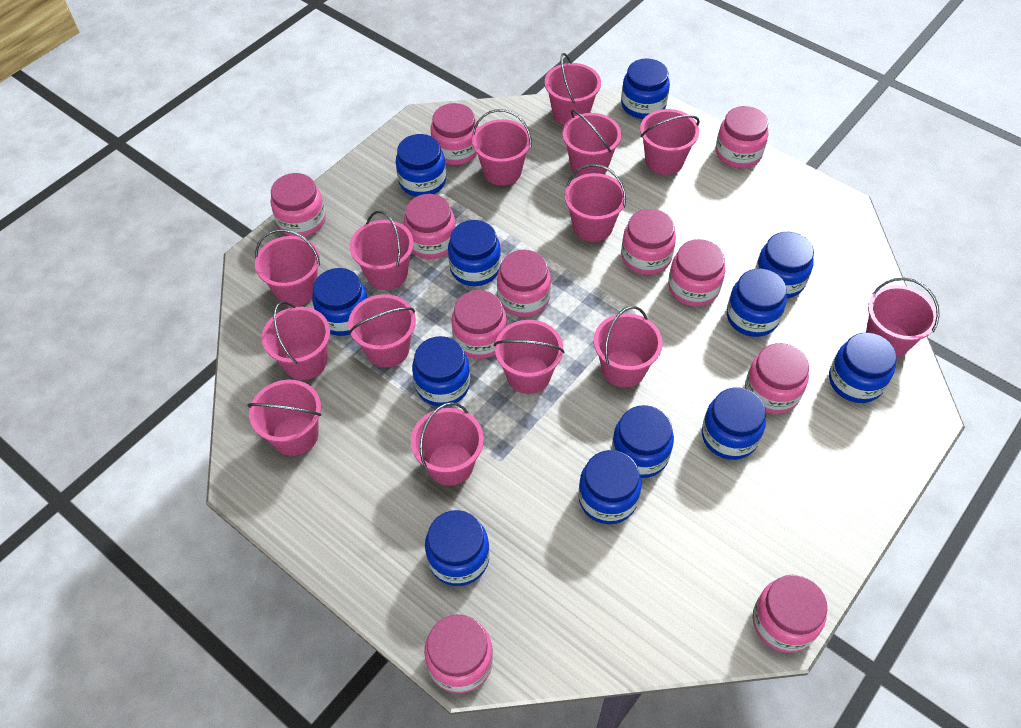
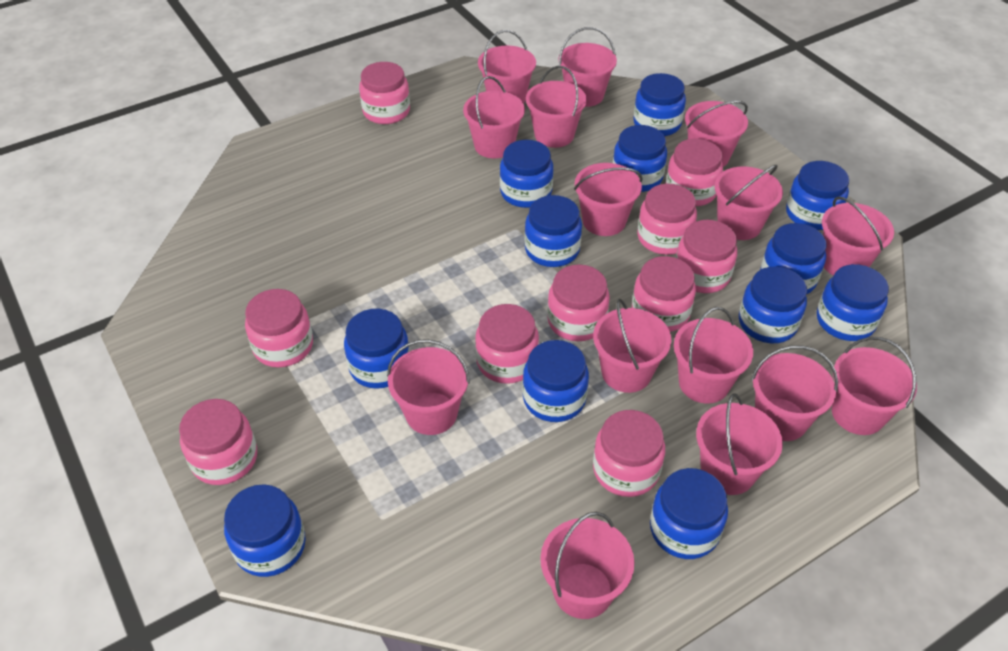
pink bucket: [247,380,321,456] [255,229,320,306] [262,301,330,380] [348,294,416,368] [350,211,414,290] [411,402,484,486] [472,109,532,186] [494,320,564,394] [545,53,601,126] [562,110,621,176] [565,164,627,242] [594,306,663,387] [640,109,700,175] [866,278,940,358] = 14 -> [387,339,470,435] [463,76,525,158] [478,30,536,104] [526,66,587,148] [540,512,634,619] [559,27,617,107] [574,163,643,236] [593,299,671,393] [674,307,753,404] [685,101,748,167] [696,393,783,495] [715,165,783,240] [751,345,838,441] [822,197,894,276] [832,337,917,435] = 15
pink jar: [271,173,326,237] [404,194,456,259] [424,614,493,694] [431,103,478,165] [451,290,507,359] [497,250,551,317] [621,209,676,275] [668,239,725,307] [716,106,768,168] [745,343,809,414] [752,575,827,653] = 11 -> [179,399,257,485] [245,289,313,367] [359,62,410,124] [475,304,539,384] [547,264,610,341] [593,410,665,497] [632,256,696,332] [637,184,697,255] [666,139,723,206] [676,220,737,293] = 10

